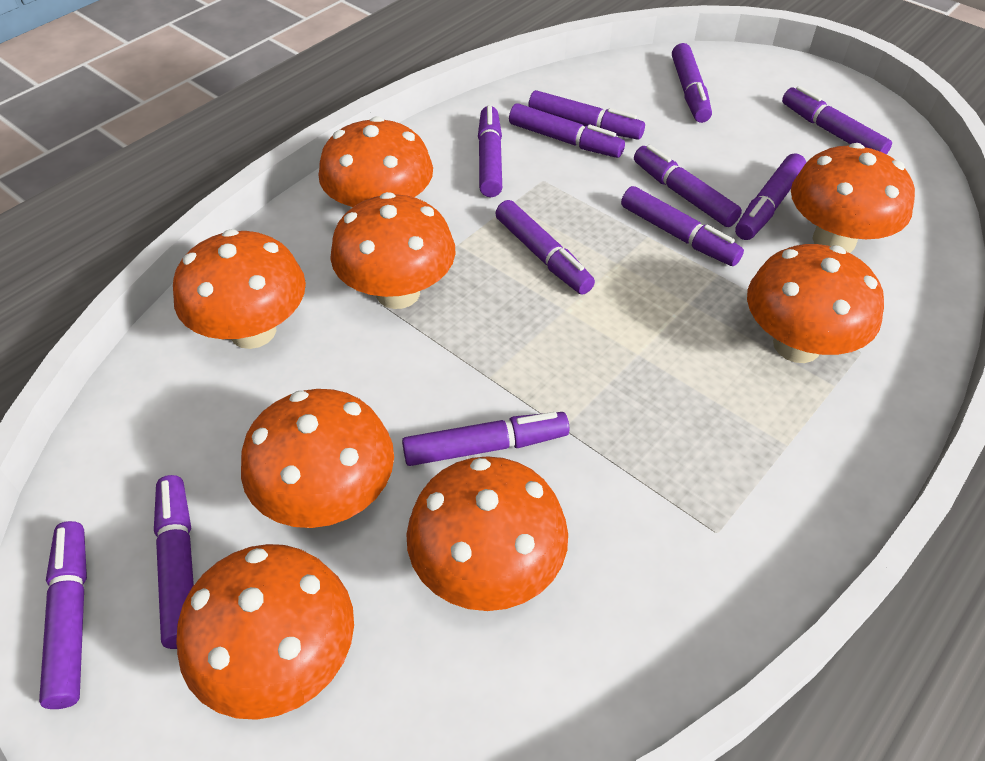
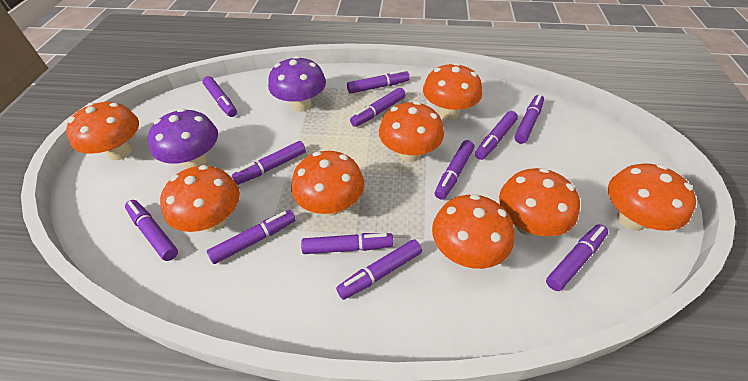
purple mushroom: none = 0 -> [148,108,218,169] [268,56,326,112] = 2

